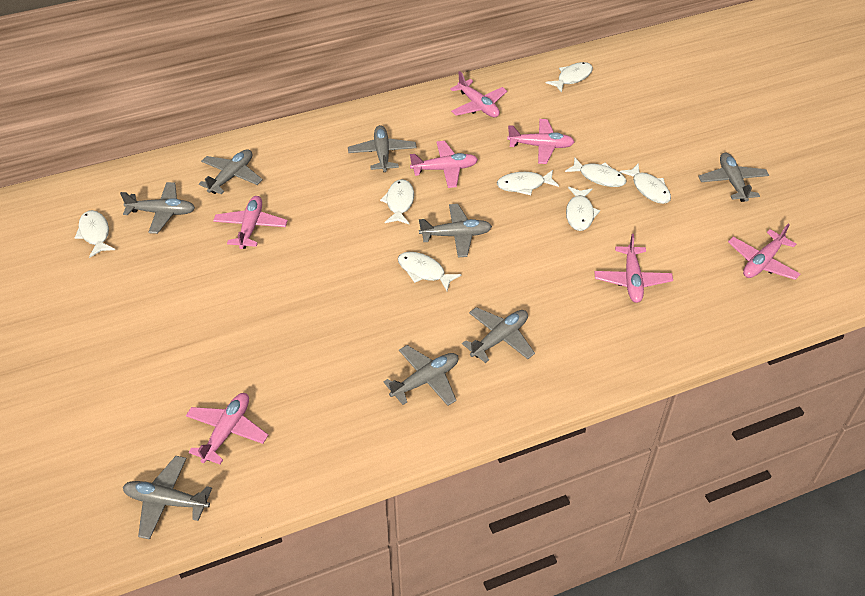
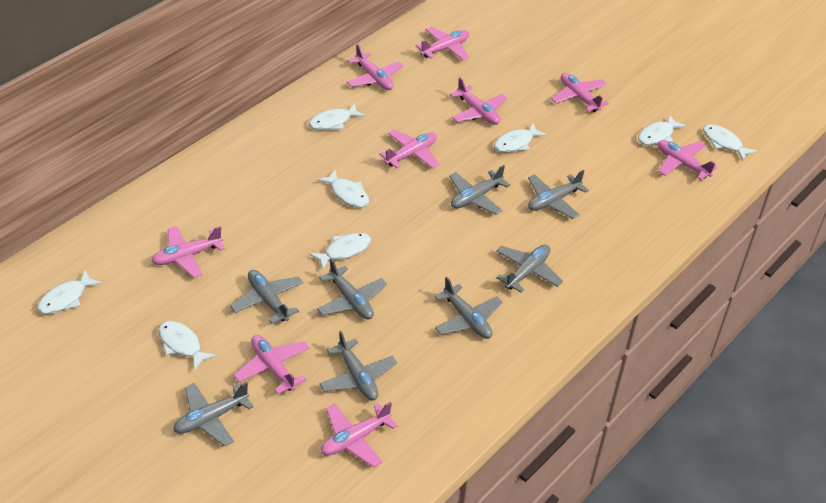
pink plane: [186,393,268,464] [213,196,288,249] [410,141,478,188] [450,71,507,117] [507,119,575,164] [594,234,673,303] [728,224,800,280] = 7 -> [152,226,225,278] [234,335,310,394] [321,402,398,467] [346,44,404,90] [379,129,439,169] [416,27,469,60] [450,77,507,125] [551,73,609,112] [658,140,718,180] = 9

